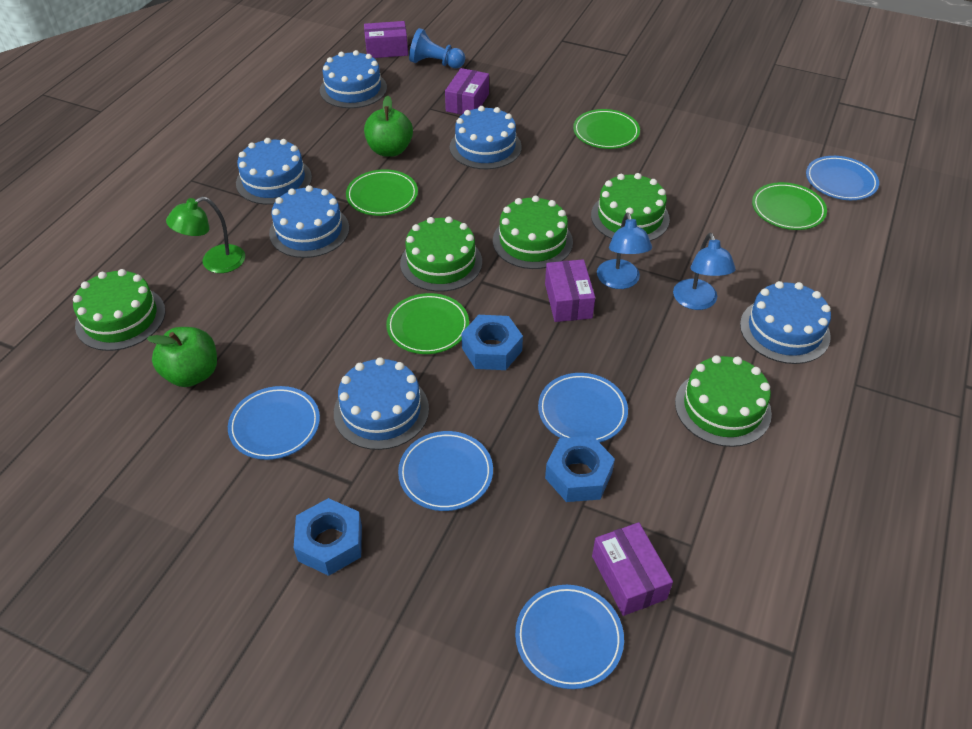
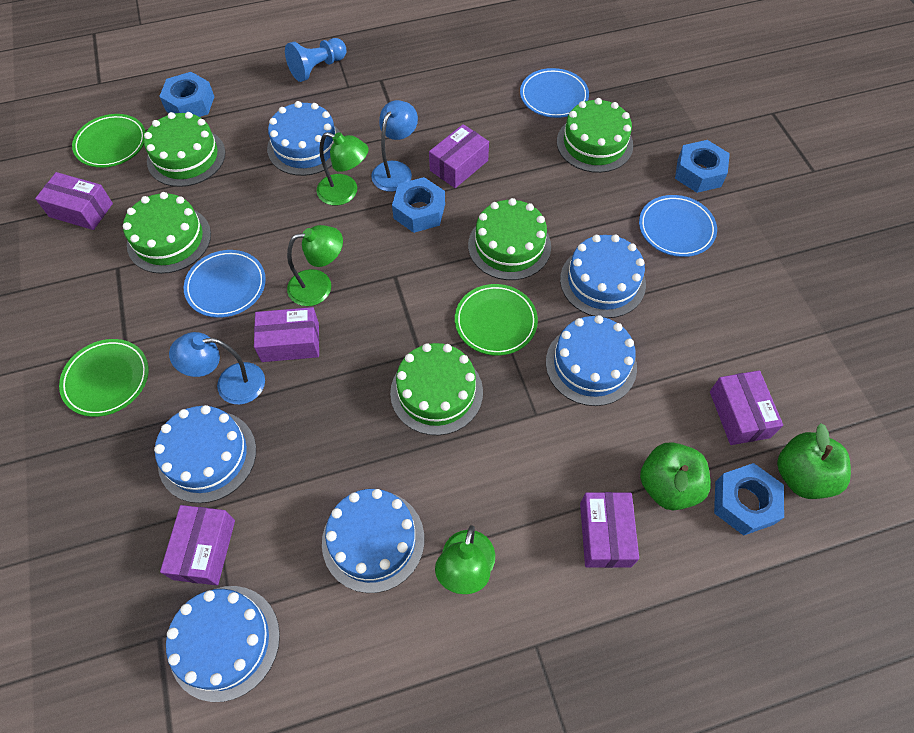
blue nut: [294,498,362,576] [462,315,523,370] [545,436,615,502] = 3 -> [159,72,214,117] [392,177,445,233] [675,140,730,193] [714,463,784,536] = 4
blue plate: [228,386,320,460] [398,431,493,511] [515,585,624,689] [538,373,628,443] [806,156,879,200] = 5 -> [184,250,266,318] [520,68,589,118] [639,195,717,257] = 3
green lamp: [166,197,245,273] = 1 -> [287,225,343,306] [316,132,369,205] [435,525,495,594] = 3
green plate: [346,169,418,216] [386,293,469,354] [573,109,640,149] [752,182,827,230] = 4 -> [59,339,149,417] [72,114,146,168] [455,284,538,356] = 3
purple box: [364,21,408,58] [445,68,489,115] [545,259,595,322] [592,522,673,616] = 4 -> [35,172,113,230] [160,505,235,585] [254,307,319,362] [429,124,489,188] [580,492,639,568] [710,370,783,445] = 6

